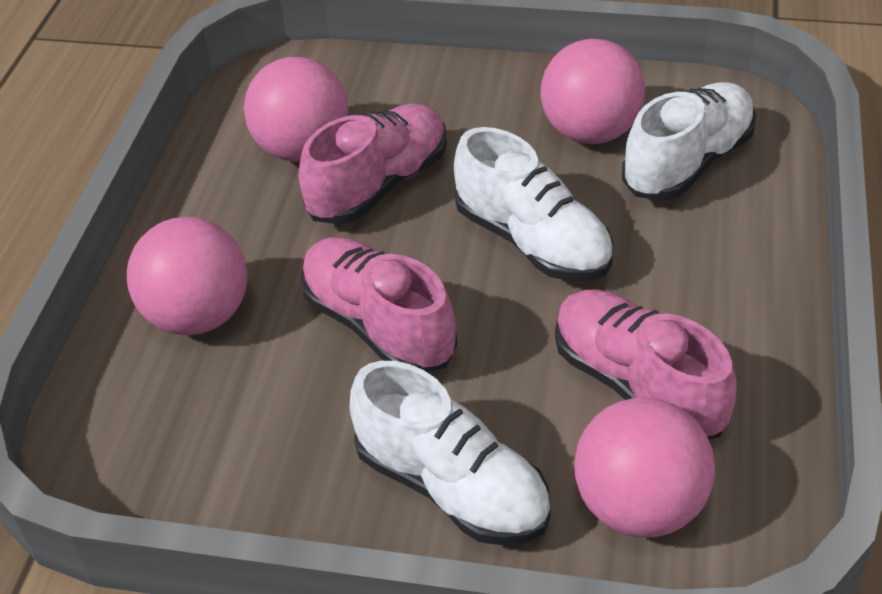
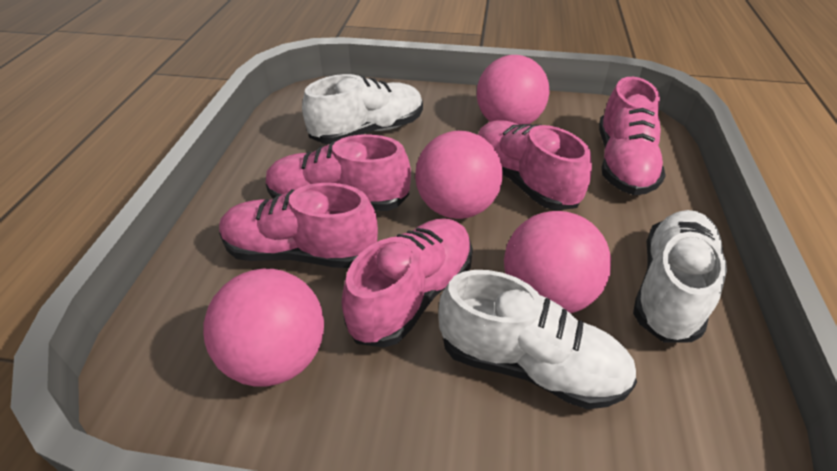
pink shoe: [299,104,447,224] [301,237,457,373] [555,289,737,440] = 3 -> [219,183,378,268] [266,135,411,211] [342,218,473,347] [478,121,592,210] [599,77,666,195] = 5

